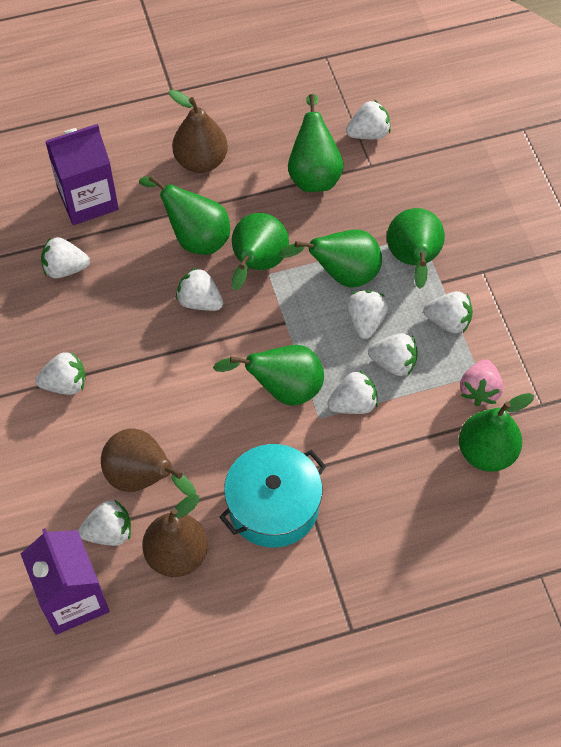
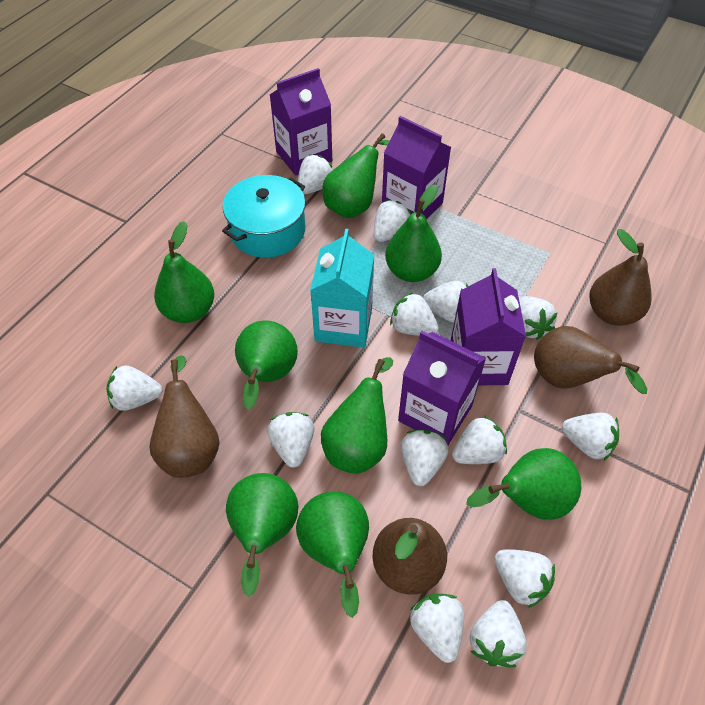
brown pear: [101,428,196,496] [142,494,208,577] [169,90,228,173] = 3 -> [150,355,219,478] [373,518,447,595] [534,326,647,394] [589,229,652,326] = 4
green pear: [139,175,230,255] [213,345,324,406] [232,213,289,290] [278,229,382,288] [288,94,344,192] [387,208,445,289] [459,393,534,472] = 7 -> [154,221,214,323] [226,473,298,597] [235,320,298,410] [296,491,369,618] [321,358,393,474] [323,133,390,218] [385,184,442,282] [466,448,581,520] = 8
pink strawberry: [460,359,504,406] = 1 -> none = 0
purple carton: [21,528,109,635] [45,124,119,225] = 2 -> [270,68,332,176] [382,116,451,219] [398,331,486,445] [451,268,526,386] = 4
turquoise carton: none = 0 -> [310,229,374,348] = 1
white strawberry: [35,352,86,395] [41,237,90,278] [78,499,131,546] [176,267,223,311] [327,370,378,414] [346,100,391,139] [346,290,388,339] [368,333,418,376] [423,291,473,334] = 9 -> [107,366,162,411] [267,412,314,468] [298,154,333,195] [374,200,411,242] [390,292,439,336] [401,430,449,486] [410,594,464,663] [423,281,468,322] [452,415,507,464] [470,600,527,668] [494,549,555,608] [519,296,557,340] [562,413,619,460] = 13

